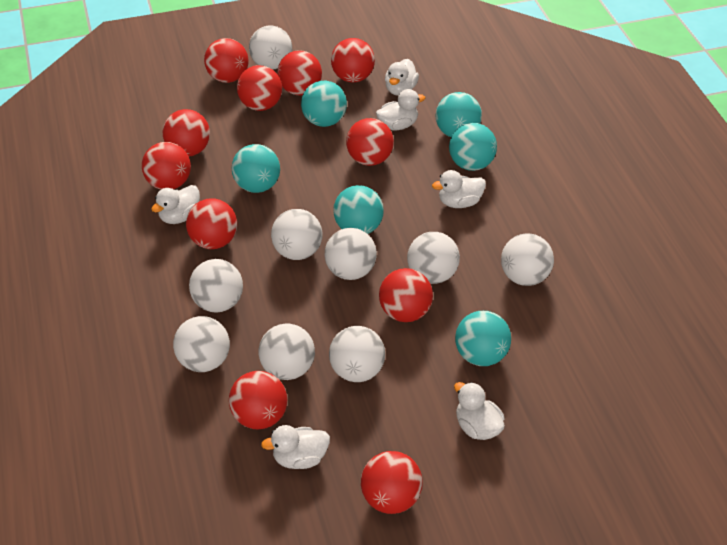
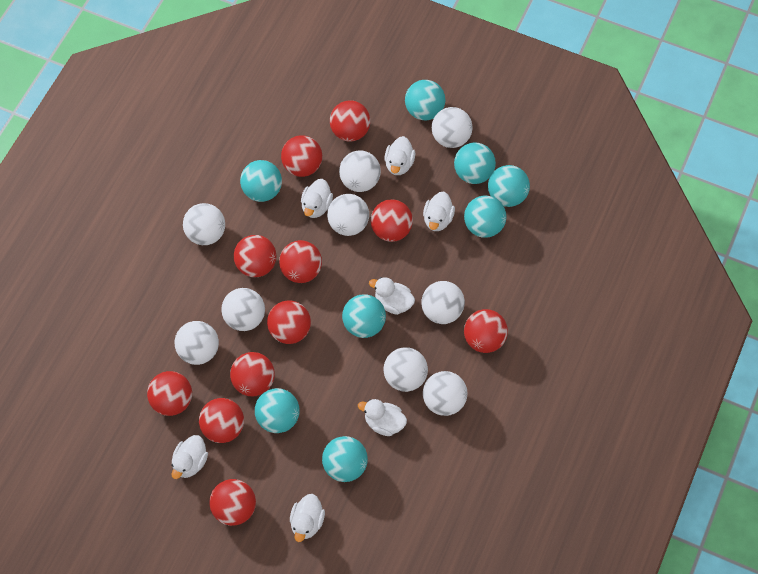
turquoise ball: [232,144,280,193] [301,81,347,127] [333,185,384,234] [436,92,482,137] [449,123,497,171] [455,311,511,366] = 6 -> [240,160,282,202] [255,388,300,433] [322,436,368,482] [342,294,386,338] [405,80,445,120] [454,143,496,184] [464,196,506,238] [488,165,530,207] = 8
white duck: [151,185,200,224] [261,425,330,469] [376,89,425,130] [385,59,419,96] [432,170,486,208] [454,382,504,440] = 6 -> [171,435,208,479] [290,494,325,542] [301,179,333,218] [358,399,407,436] [369,277,415,315] [384,136,415,175] [423,192,455,231] = 7

